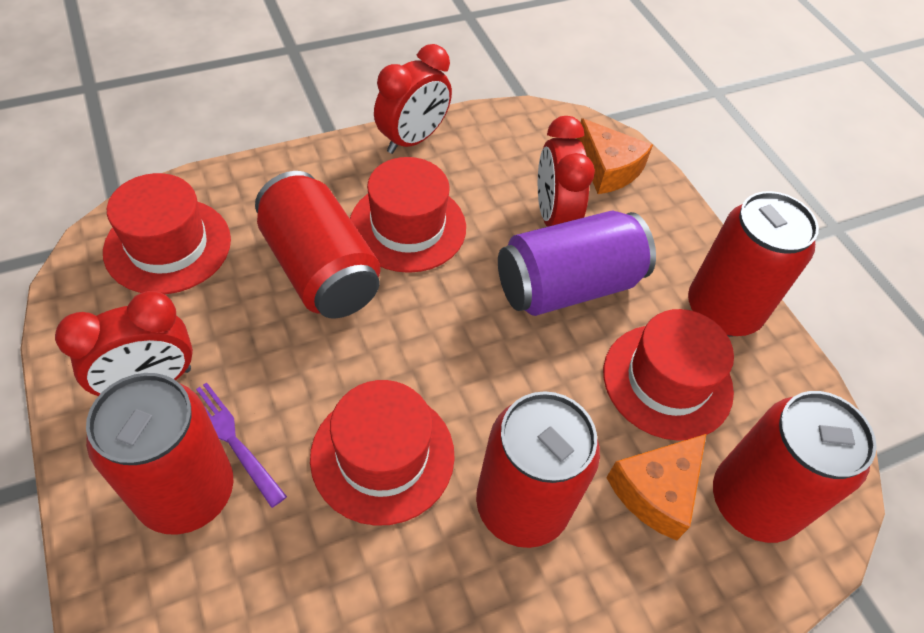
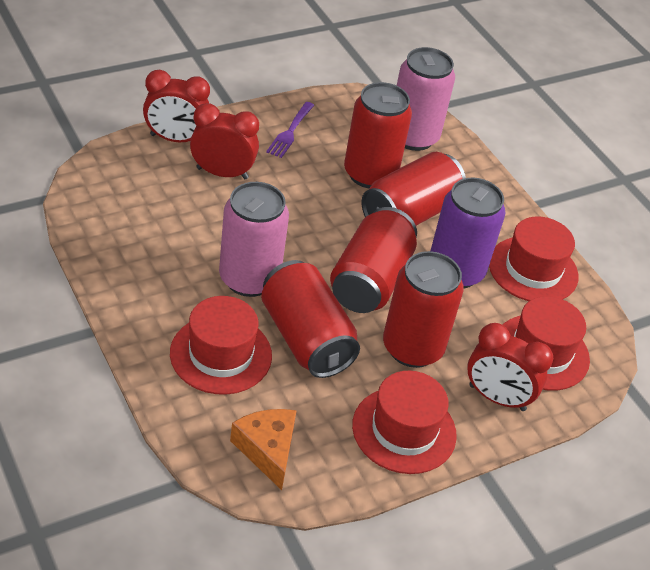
orange cheese: [576,118,653,194] [606,434,706,541] = 2 -> [230,409,297,490] = 1
pink can: none = 0 -> [219,182,289,297] [397,47,455,151] = 2

